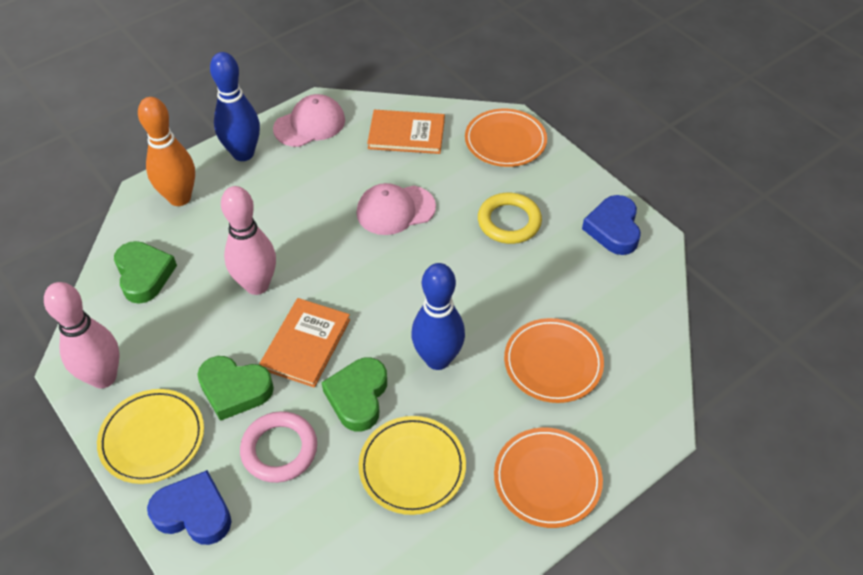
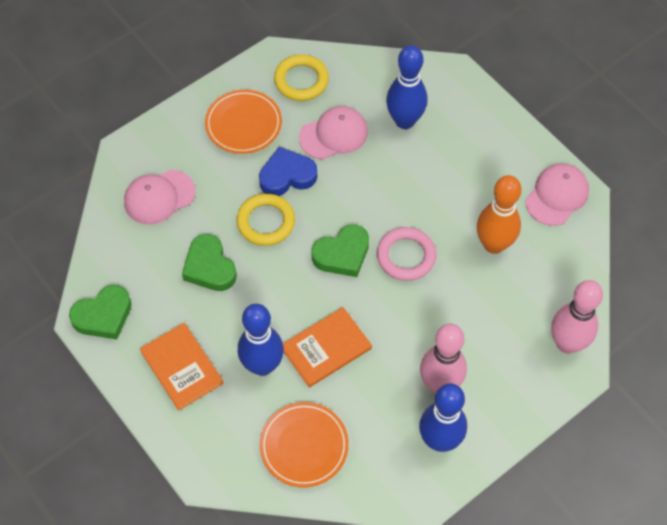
blue bowling pin: [210,52,260,161] [411,263,465,370] = 2 -> [238,304,284,376] [386,45,428,129] [419,383,467,452] = 3
blue heart: [147,470,232,545] [582,195,641,255] = 2 -> [259,147,317,196] = 1
orange plate: [465,109,547,167] [494,428,603,528] [504,318,604,403] = 3 -> [205,90,282,154] [260,402,349,488] = 2
pink cap: [273,94,345,147] [357,183,436,235] = 2 -> [124,170,195,225] [299,106,368,160] [525,163,589,226] = 3
yellow plate: [97,389,204,484] [359,416,466,515] = 2 -> none = 0
yellow ring: [478,193,542,244] = 1 -> [236,193,295,246] [274,55,329,101] = 2

